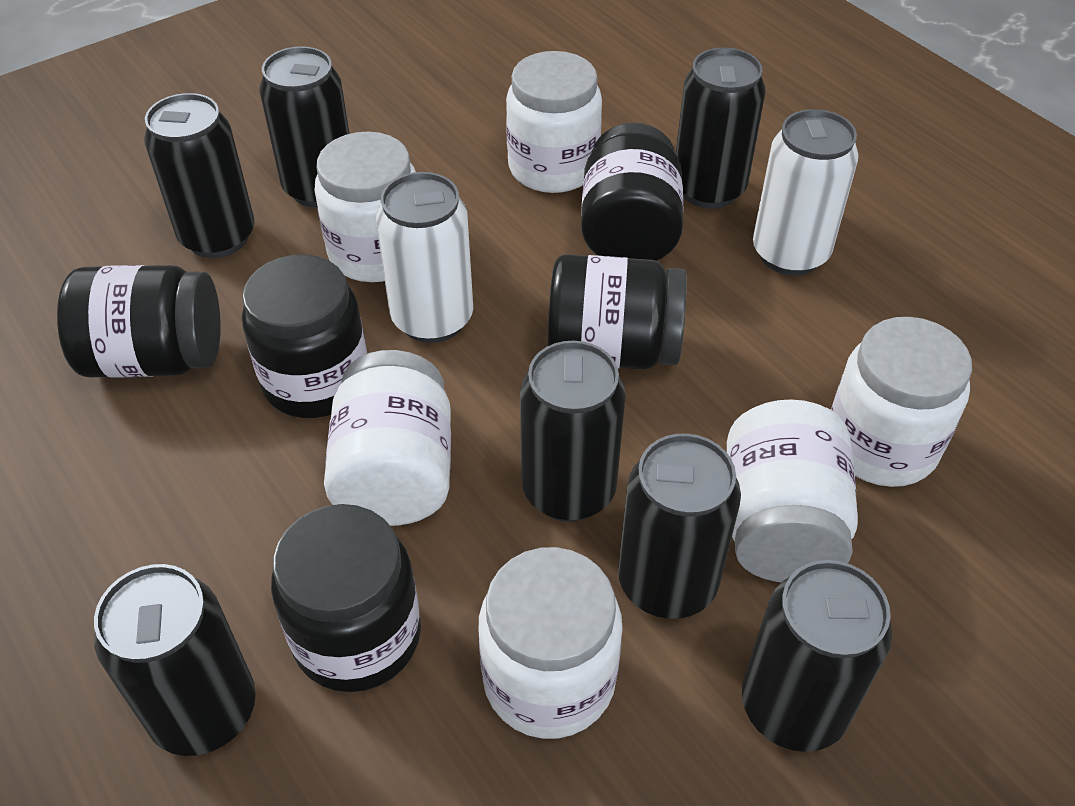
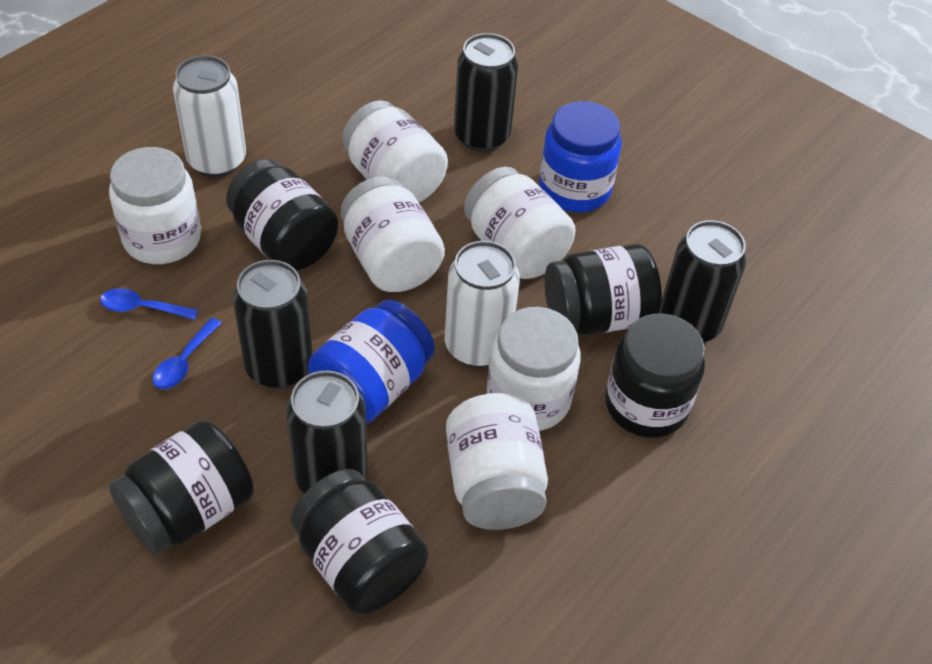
black can: [94,564,256,756] [144,93,255,258] [260,46,350,208] [520,341,626,522] [618,434,741,619] [676,47,765,209] [742,560,892,752] = 7 -> [233,260,313,389] [286,370,368,493] [454,33,518,152] [659,220,747,343] = 4
blue jar: none = 0 -> [308,300,435,423] [539,101,622,212] = 2
blue spoon: none = 0 -> [100,288,198,320] [153,318,222,389] = 2

